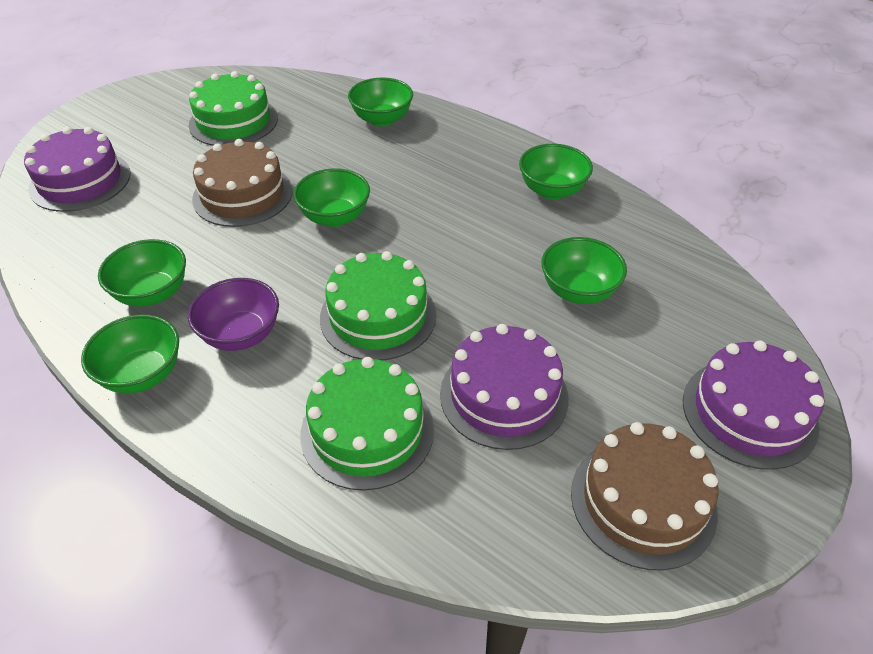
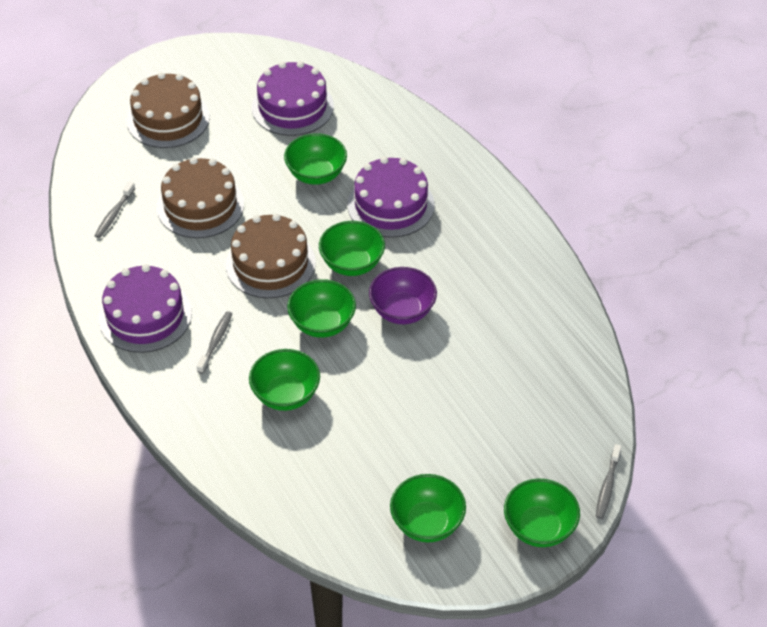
brown cake: [192,139,293,227] [571,422,719,570] = 2 -> [127,72,210,148] [157,157,244,238] [226,214,316,298] = 3
green cake: [189,71,278,146] [300,357,434,491] [320,251,436,360] = 3 -> none = 0
grey toothbrush: none = 0 -> [94,182,135,238] [197,311,232,374] [596,444,622,519] = 3

